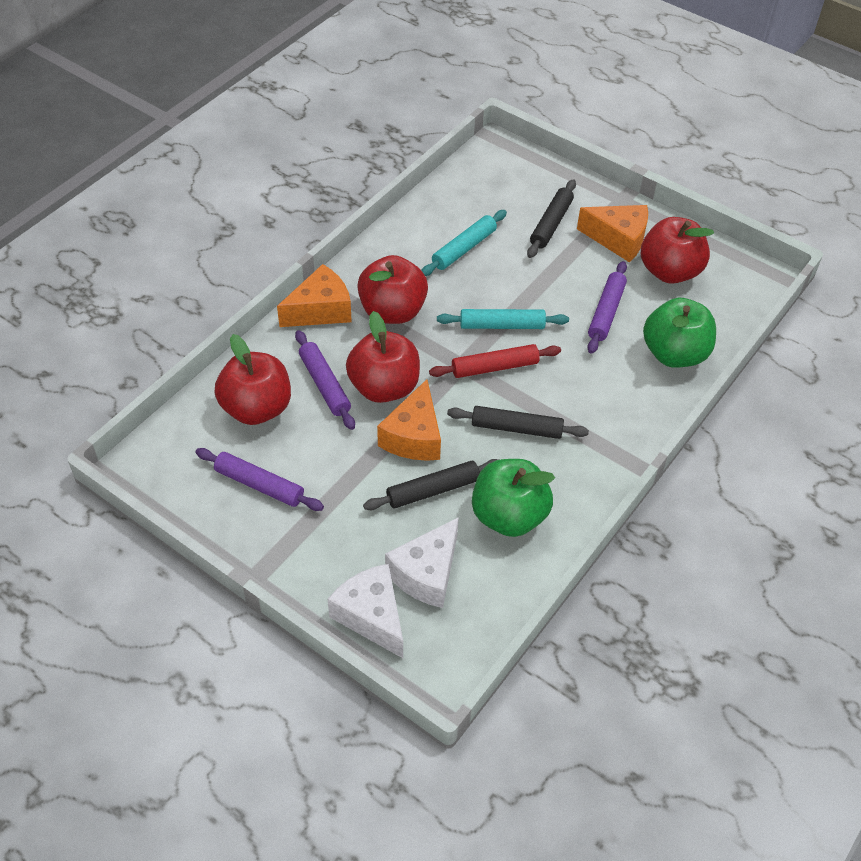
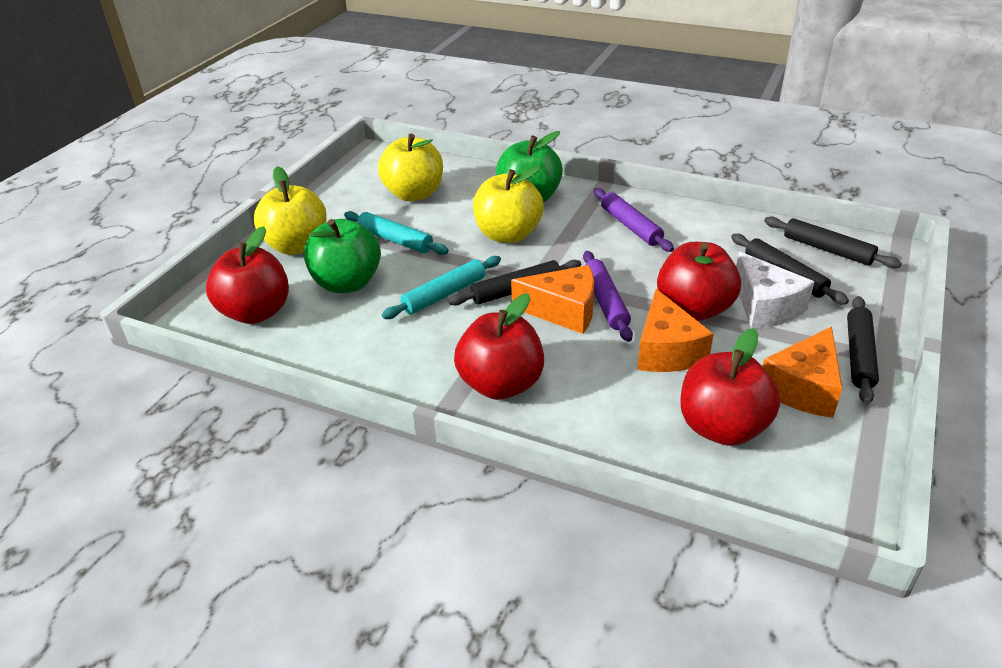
black rolling pin: [363,459,498,510] [447,406,589,439] [527,179,576,258] = 3 -> [448,260,581,306] [731,234,849,305] [764,217,902,268] [847,296,879,404] = 4
purple rolling pin: [195,448,324,511] [295,330,355,430] [587,261,627,354] = 3 -> [583,251,633,342] [594,188,674,252] = 2
red rolling pin: [429,344,561,378] = 1 -> none = 0
white cheese: [328,564,403,658] [385,517,459,608] = 2 -> [736,252,814,329] = 1
yellow apple: none = 0 -> [254,166,327,255] [378,134,443,201] [473,166,544,243] = 3

